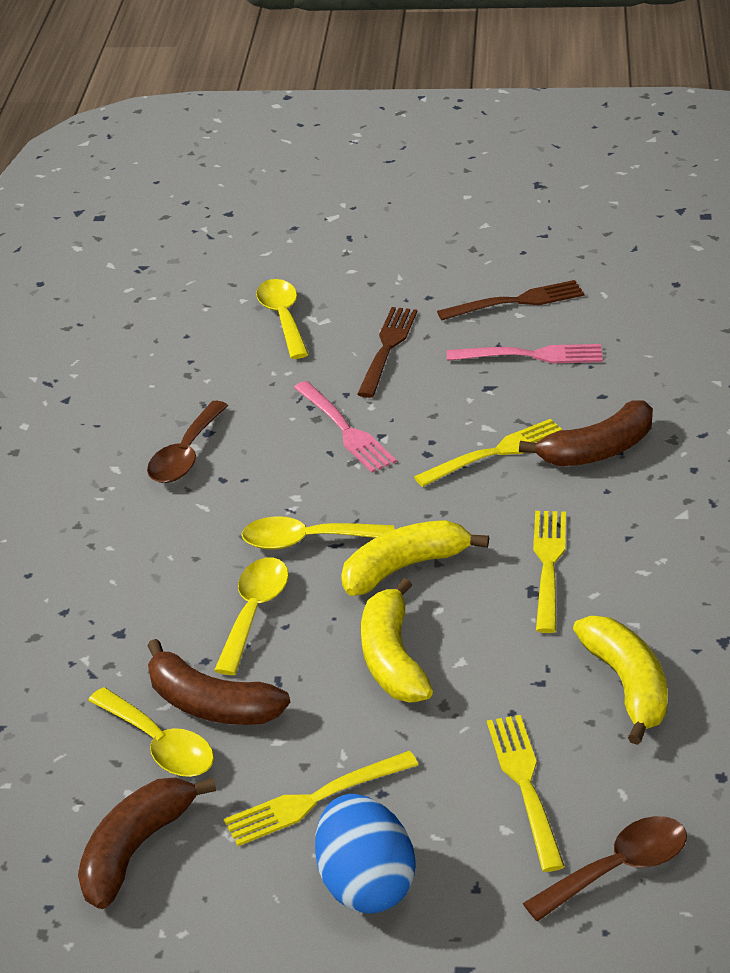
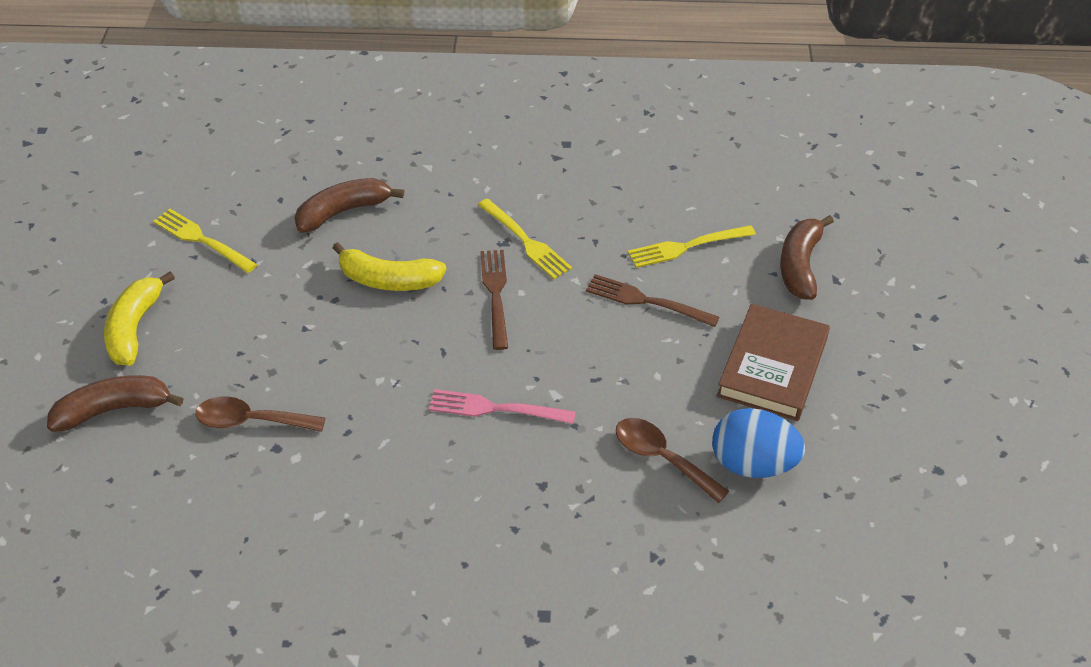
brown book: none = 0 -> [717,304,830,421] = 1
pink fork: [294,381,397,473] [447,344,603,363] = 2 -> [429,389,576,424] = 1
yellow banana: [341,520,489,596] [361,578,433,702] [573,616,668,745] = 3 -> [104,272,175,365] [332,242,446,291] = 2
yellow fork: [224,751,418,846] [414,419,562,487] [487,715,565,872] [533,511,566,633] = 4 -> [153,209,258,273] [478,199,572,279] [628,225,756,268] = 3
yellow spoon: [88,687,214,777] [214,558,289,675] [242,516,395,550] [256,279,309,359] = 4 -> none = 0

